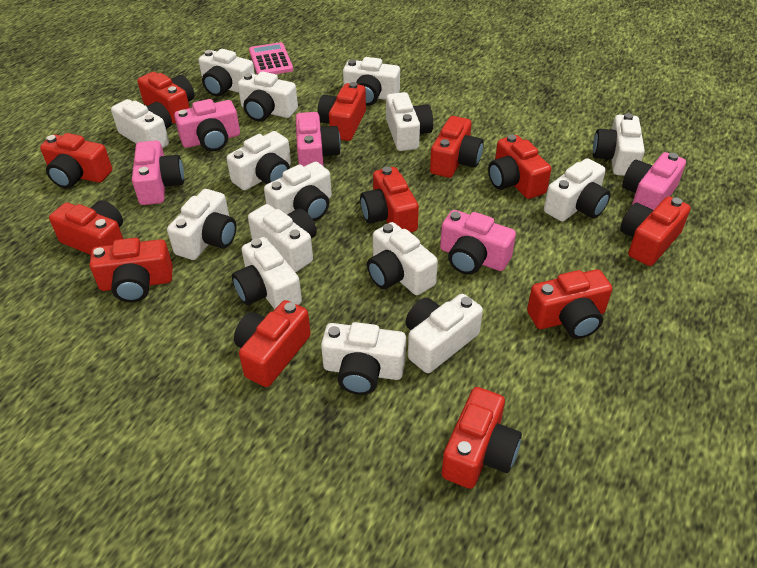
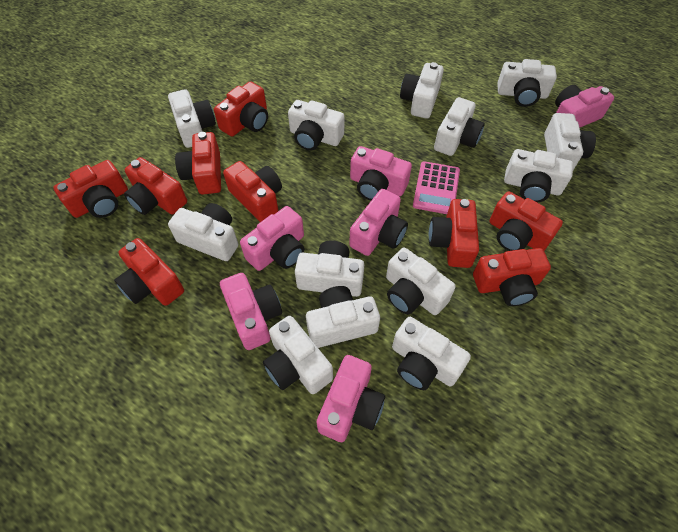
pink camera: [132,140,184,205] [174,99,240,151] [296,112,341,167] [440,210,516,275] [622,152,686,210] = 5 -> [220,273,282,350] [240,206,304,271] [316,355,385,442] [349,189,408,256] [350,146,412,200] [555,85,614,128] = 6
red camera: [40,133,112,188] [49,200,123,255] [90,238,173,302] [137,72,194,123] [234,300,311,387] [317,82,366,141] [360,166,419,232] [430,116,484,178] [442,387,522,489] [488,135,551,199] [527,269,612,339] [620,196,691,266] = 12 -> [53,160,128,218] [114,238,184,306] [124,157,187,215] [175,132,221,194] [214,81,268,137] [223,161,282,222] [429,199,479,268] [473,248,551,306] [490,191,563,251] = 9
white camera: [111,99,172,148] [167,189,237,260] [198,49,255,97] [226,131,291,190] [232,237,302,309] [238,71,298,122] [248,204,316,272] [264,162,332,221] [321,322,406,395] [343,57,400,106] [367,222,438,295] [386,92,433,151] [406,294,483,373] [544,158,611,222] [593,113,645,176] = 15 -> [168,89,216,148] [168,203,238,261] [263,316,333,394] [288,100,345,151] [295,240,364,297] [306,286,380,348] [386,248,456,315] [392,317,471,390] [400,62,444,119] [434,97,485,156] [497,59,557,107] [504,149,573,203] [544,113,596,170] = 13

